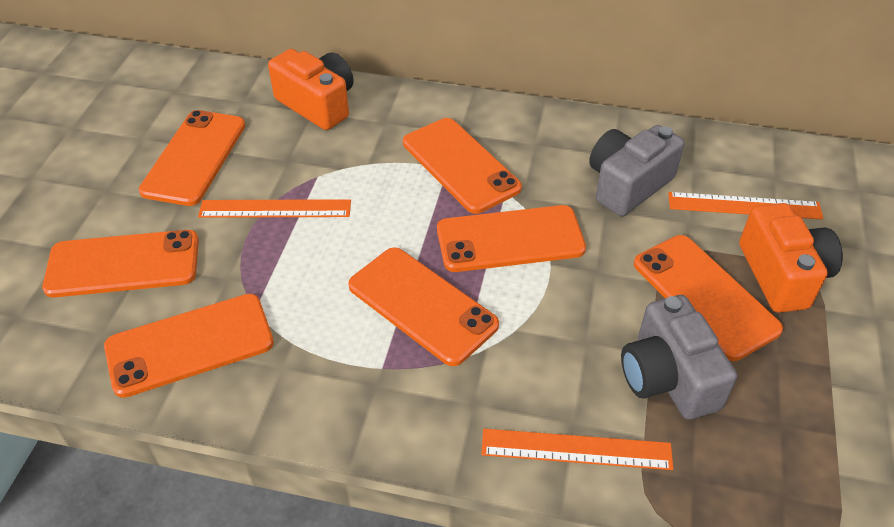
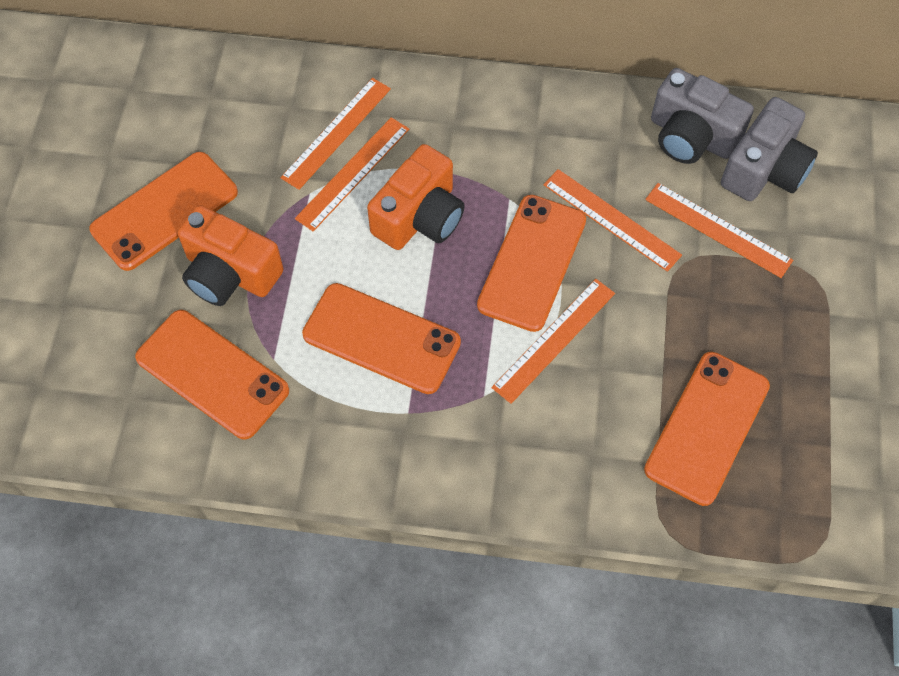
orange phone: [42,230,199,297] [104,294,274,398] [139,110,245,206] [348,247,499,366] [403,118,522,214] [437,205,586,272] [634,235,783,361] = 7 -> [89,152,238,271] [135,310,289,439] [302,283,461,394] [477,195,586,332] [644,352,770,506] = 5
orange ruler: [198,199,351,218] [481,429,673,470] [668,192,824,220] = 3 -> [280,78,391,190] [295,117,409,232] [491,279,615,404] [543,169,682,272] [645,183,793,278] = 5

